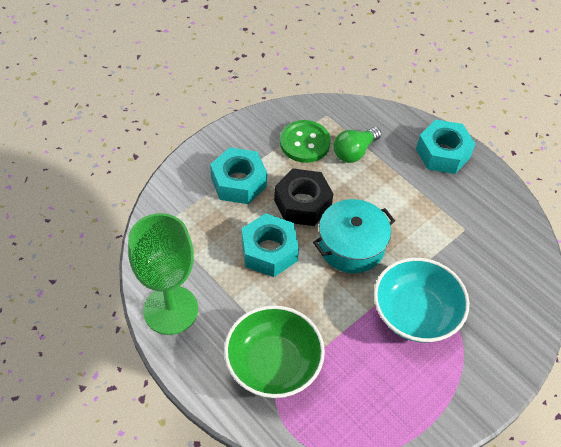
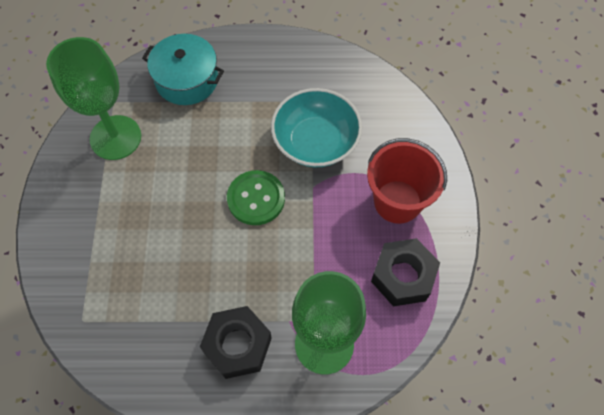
black nut: [274,169,333,226] = 1 -> [200,306,272,379] [371,238,440,306] = 2
green bowl: [224,305,325,398] = 1 -> none = 0
green goblet: [128,213,198,335] = 1 -> [46,37,141,160] [292,271,366,374] = 2
green light bulb: [333,127,381,163] = 1 -> none = 0
red bucket: none = 0 -> [367,138,447,224] = 1
turquoise nut: [210,147,267,204] [242,213,299,277] [416,119,475,174] = 3 -> none = 0

